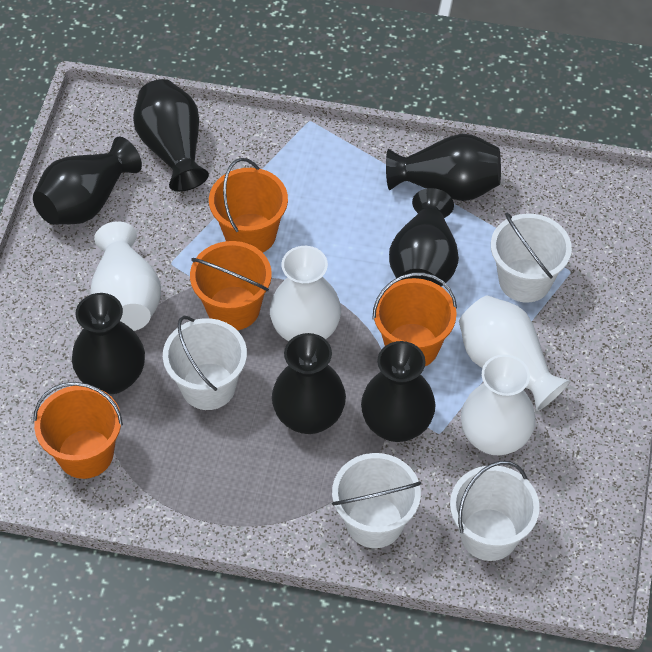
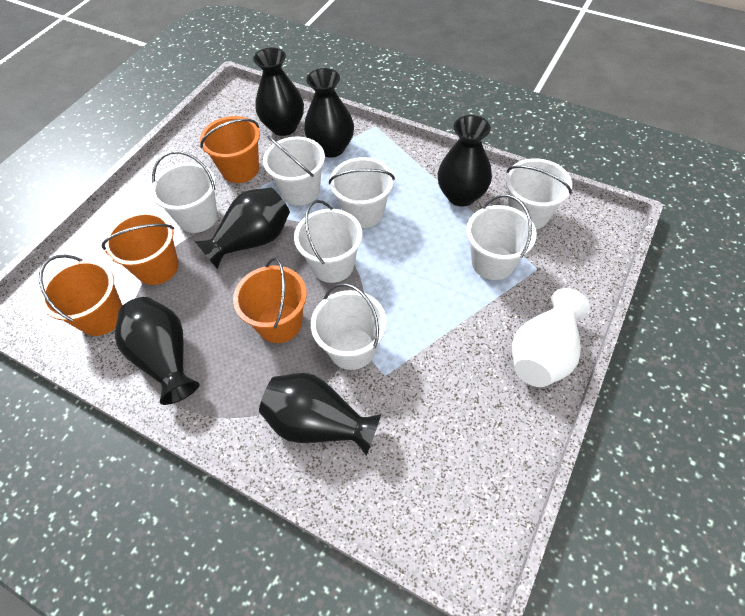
black vase: [33,137,142,225] [72,293,145,394] [133,79,209,192] [272,333,346,434] [361,341,436,442] [386,134,501,201] [389,188,459,287] = 7 -> [115,297,199,405] [195,188,290,269] [253,47,304,136] [259,373,381,456] [304,68,354,158] [438,115,492,206] = 6
white bucket: [163,316,247,410] [332,453,421,548] [450,461,540,561] [491,212,572,303] = 4 -> [151,151,218,233] [263,135,325,206] [294,200,362,283] [311,283,387,370] [329,157,395,228] [466,195,537,280] [506,158,572,230] = 7
white vase: [90,221,161,331] [270,246,341,341] [459,295,570,411] [461,354,536,455] = 4 -> [512,288,590,387] = 1

